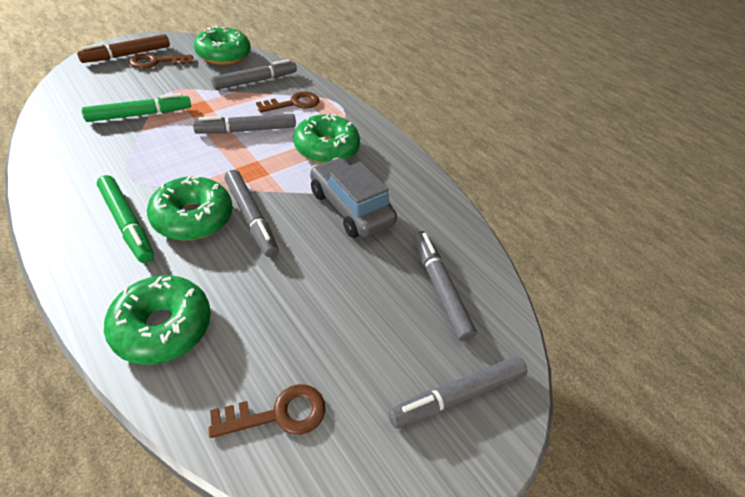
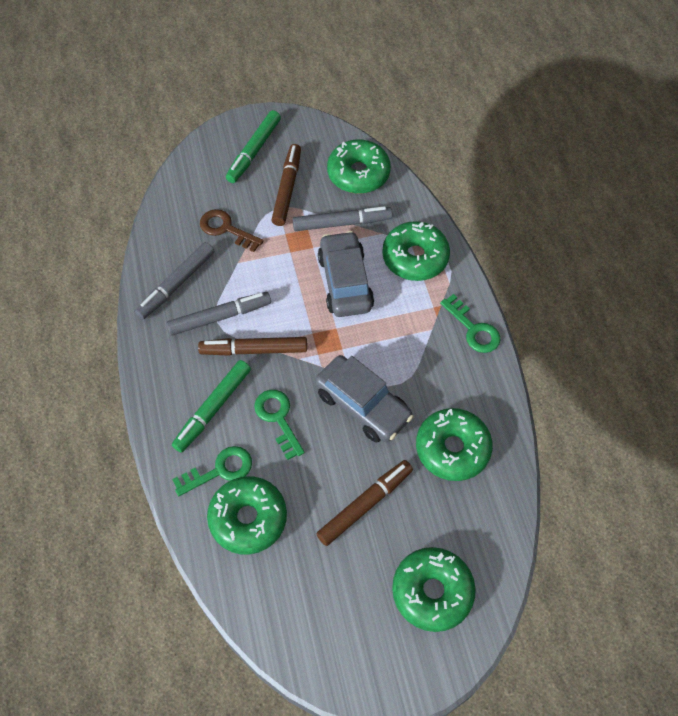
brown key: [129,53,193,69] [208,384,325,438] [256,91,319,113] = 3 -> [200,209,264,252] = 1
brown marker: [77,34,170,63] = 1 -> [198,337,307,356] [271,144,301,226] [316,460,413,546] = 3
green donut: [104,275,211,365] [147,175,233,241] [194,26,251,65] [293,113,360,164] = 4 -> [207,476,287,555] [327,140,391,194] [382,221,450,281] [392,547,476,632] [416,408,493,481] = 5
green key: none = 0 -> [172,446,252,496] [254,390,304,460] [440,294,501,353] = 3
grey car: [310,157,397,238] = 1 -> [315,355,413,442] [318,231,374,317] = 2
grey marker: [193,113,296,134] [211,59,297,90] [225,170,279,257] [388,356,527,428] [414,231,477,341] = 5 -> [135,242,214,319] [166,292,271,336] [293,206,392,231] = 3

